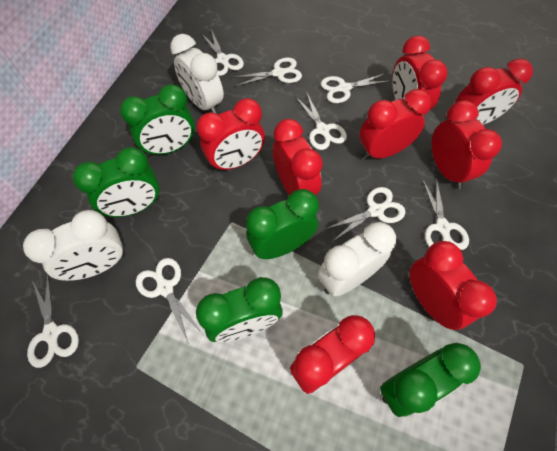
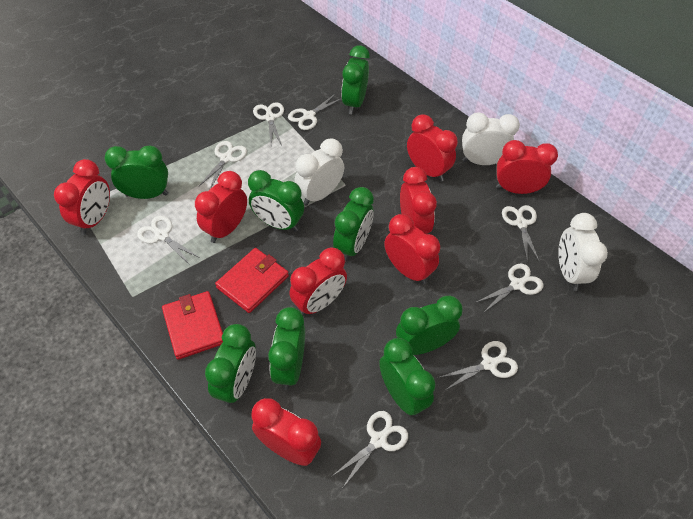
green clock: [73,147,160,218] [120,84,195,156] [196,277,283,343] [246,189,319,259] [380,343,481,417] = 5 -> [105,145,169,199] [205,324,256,406] [248,170,304,232] [268,307,305,390] [333,187,374,262] [341,45,370,115] [379,338,435,417] [396,296,463,355] = 8
red wallet: none = 0 -> [162,291,223,359] [215,248,289,313] = 2

